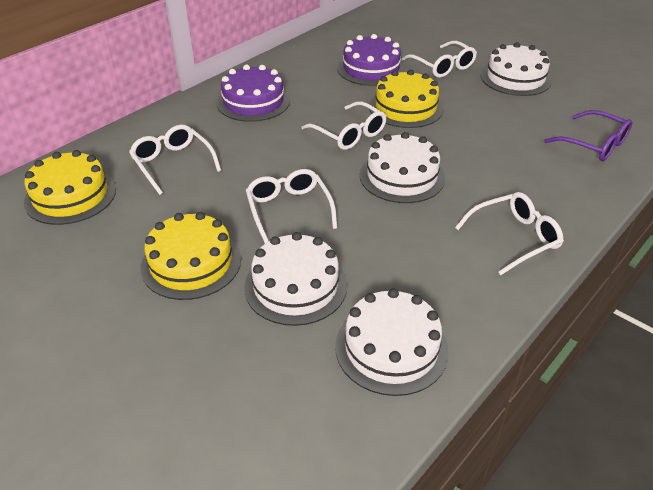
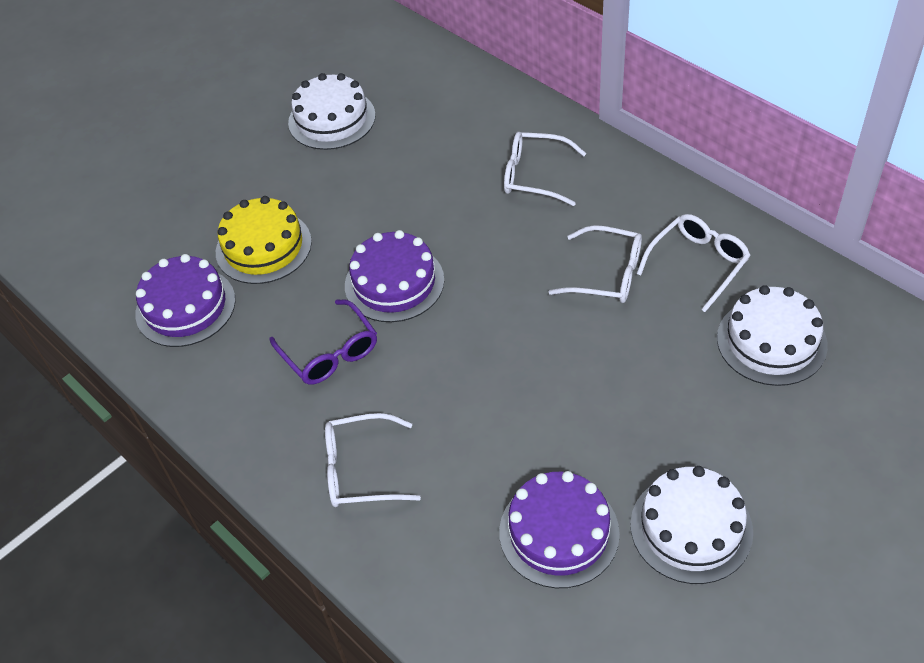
purple cake: [217,64,290,122] [337,34,405,86] = 2 -> [135,254,235,347] [345,230,444,322] [499,471,620,588] = 3
white cake: [244,232,347,326] [335,288,448,396] [360,132,445,203] [481,42,552,96] = 4 -> [288,73,375,150] [630,466,753,584] [717,285,828,386] = 3
white glasses: [129,125,221,195] [246,169,337,243] [302,101,387,150] [402,41,477,78] [455,192,564,275] = 5 -> [325,413,421,507] [504,132,586,206] [549,225,642,303] [637,214,751,312] = 4
yellow cake: [24,150,116,225] [141,212,241,300] [369,70,443,128] = 3 -> [216,196,312,284] = 1

